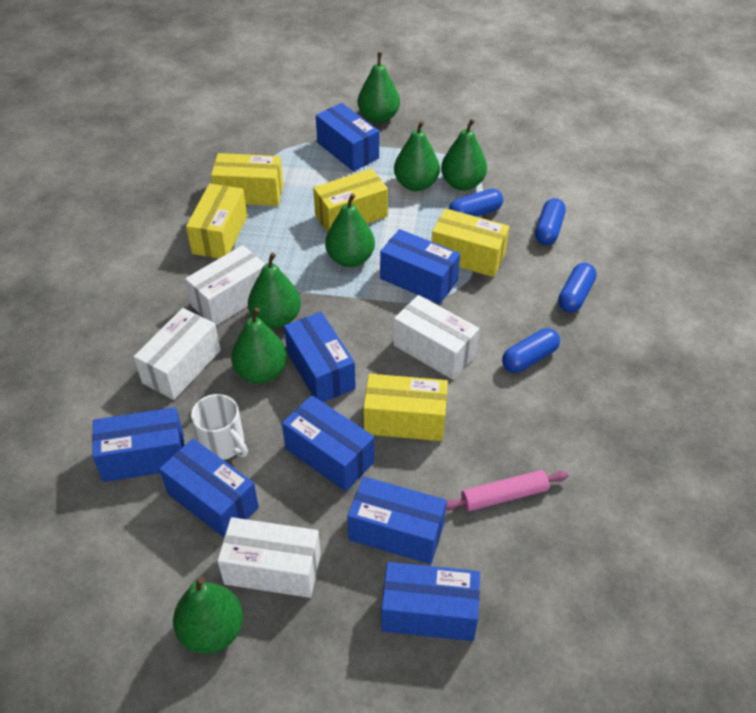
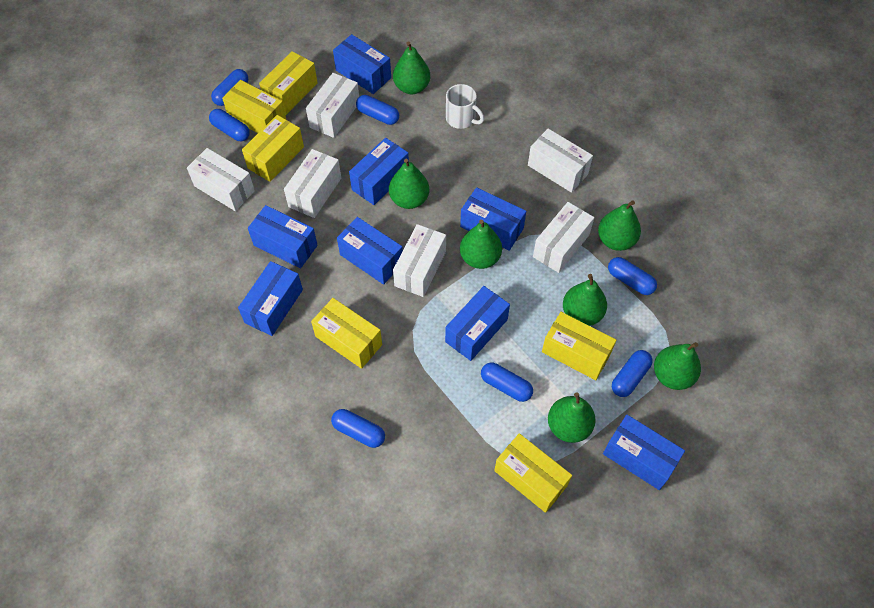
blue capsule: [449,189,503,217] [502,328,560,373] [535,198,566,245] [558,263,596,313] = 4 -> [209,109,250,141] [211,69,248,106] [331,409,385,448] [356,95,399,125] [481,363,533,402] [608,257,657,295] [612,350,653,397] = 7
pink rolling pin: [446,470,569,511] = 1 -> none = 0
white box: [134,308,221,400] [185,245,265,325] [217,517,321,598] [394,295,479,380] = 4 -> [187,148,255,211] [284,149,341,218] [306,73,359,138] [393,224,446,297] [528,129,593,193] [533,202,594,273] = 6
yellow box: [186,183,247,258] [211,153,283,206] [313,169,388,233] [363,374,448,441] [432,208,509,277] = 5 -> [222,80,287,133] [242,115,304,182] [259,51,318,115] [311,298,382,369] [494,433,572,513] [542,312,616,380] = 6

